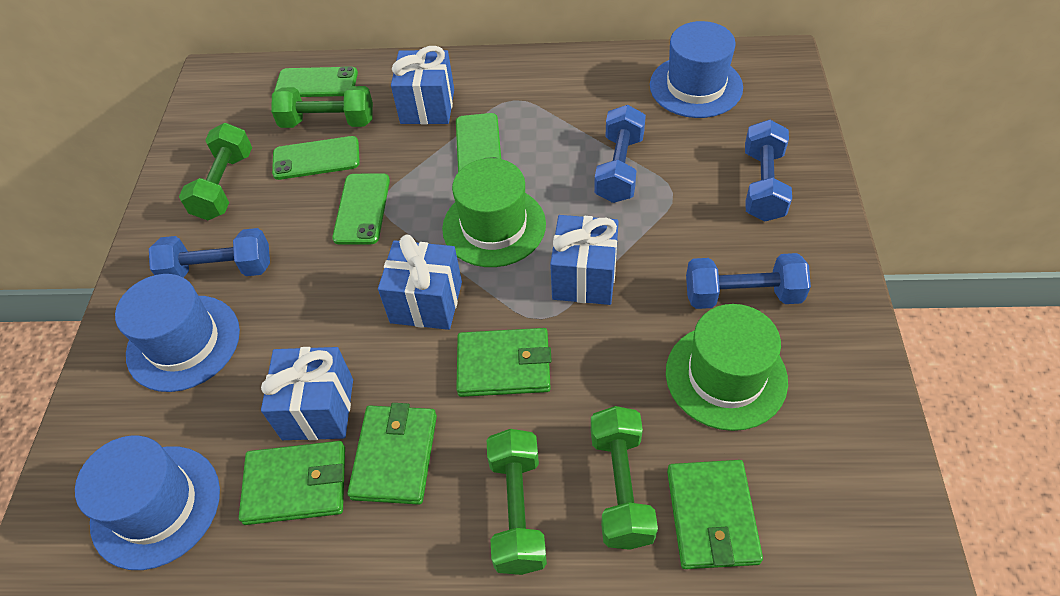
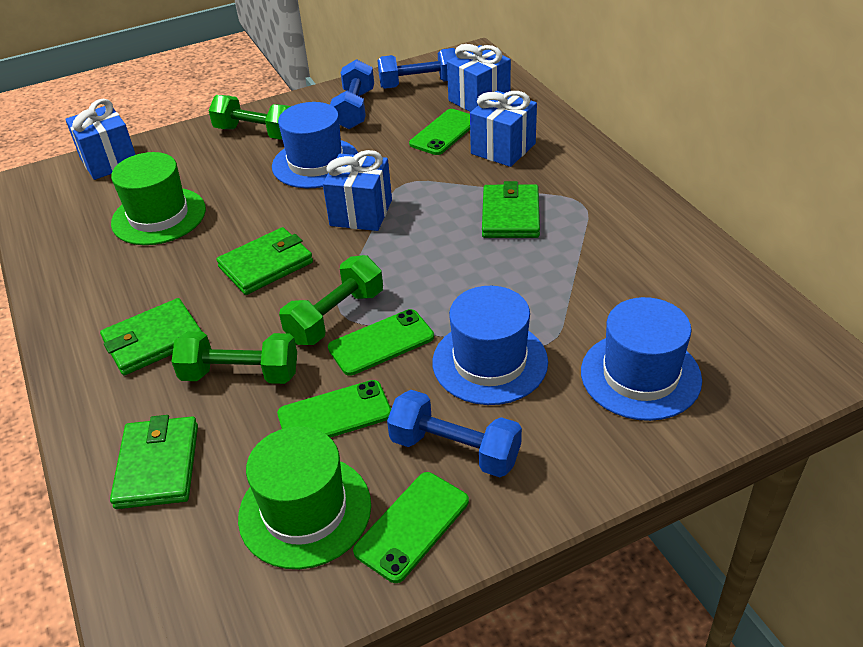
blue dumbbell: [149,228,270,278] [594,105,646,203] [686,253,811,309] [745,120,792,221] = 4 -> [330,59,374,129] [377,48,456,89] [387,390,522,477] = 3
green dumbbell: [179,123,252,220] [271,86,373,128] [487,429,547,575] [591,406,658,550] = 4 -> [172,331,297,384] [208,95,291,140] [279,255,383,345] = 3

